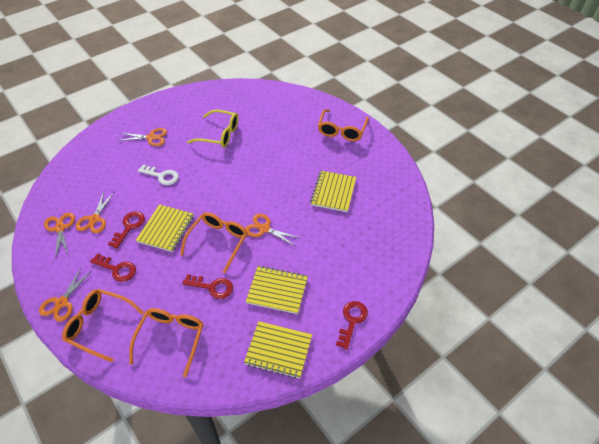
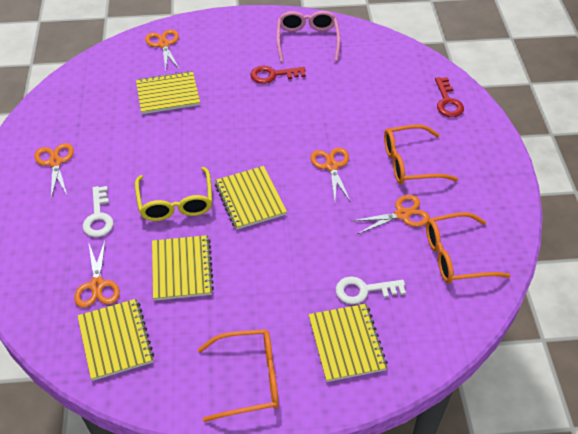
orange glasses: [62,289,144,362] [129,308,203,377] [180,212,248,273] [318,109,369,141] = 4 -> [198,329,279,422] [384,125,458,184] [426,212,511,284] = 3
pink glasses: none = 0 -> [276,11,340,62] = 1
red key: [90,253,136,282] [108,211,145,249] [182,274,233,299] [336,301,368,350] = 4 -> [250,66,306,84] [435,77,464,117] = 2
white key: [138,164,179,185] = 1 -> [83,186,114,237] [336,276,406,305] = 2
yellow notebook: [136,204,194,252] [244,321,312,379] [246,266,308,314] [310,171,356,212] = 4 -> [77,299,154,381] [136,71,200,114] [152,235,214,301] [215,166,287,230] [309,304,388,382] = 5

